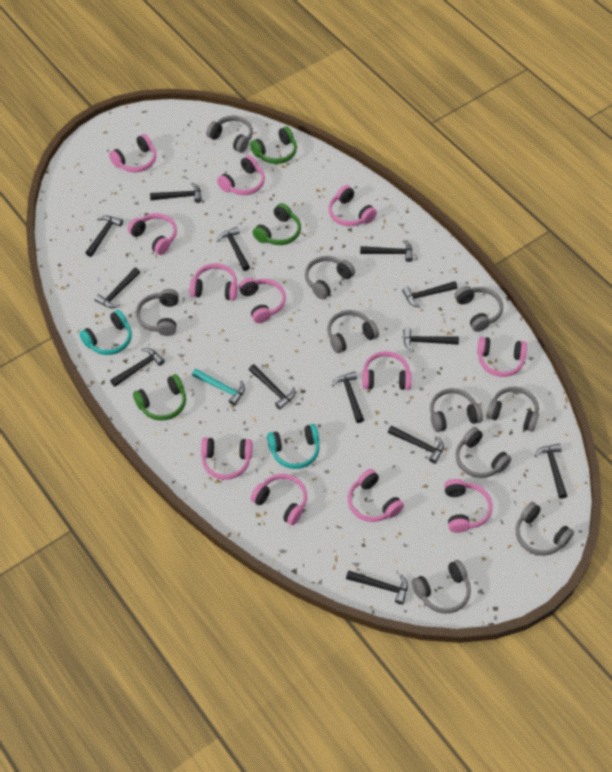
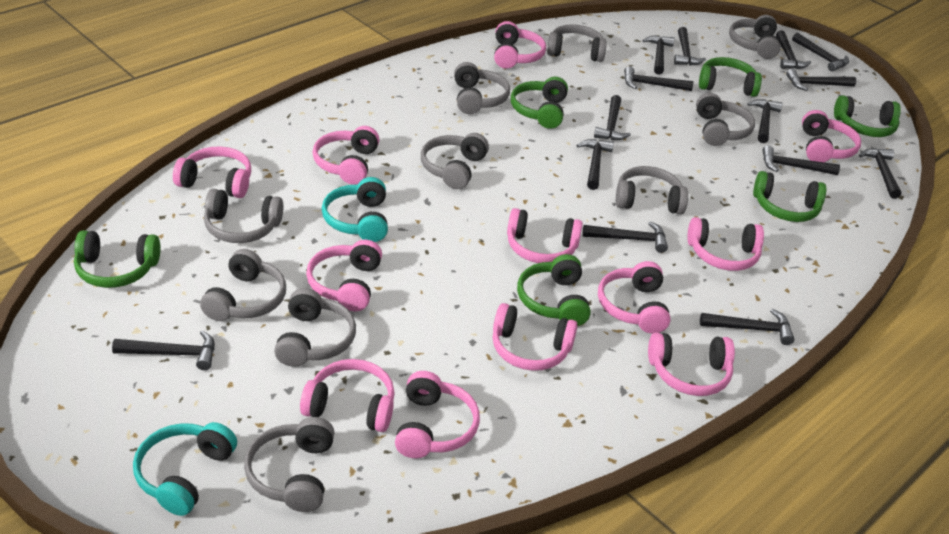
black hammer: [86,216,123,257] [94,268,140,308] [110,348,165,387] [150,182,202,203] [217,227,250,271] [249,364,295,410] [331,371,364,423] [346,570,408,605] [360,240,413,262] [388,425,444,464] [402,281,457,308] [403,328,459,352] [535,443,567,499] = 13 -> [112,330,215,370] [577,139,614,190] [583,221,668,253] [594,95,631,140] [624,66,693,91] [642,35,674,75] [674,27,706,66] [700,309,795,345] [747,99,783,143] [762,145,840,175] [776,30,811,69] [786,69,856,91] [792,33,849,72] [859,148,901,199] = 14
green headphones: [133,374,186,421] [250,126,297,164] [253,203,301,245] = 3 -> [74,230,160,288] [511,77,568,129] [517,254,591,326] [699,57,762,97] [753,171,827,222] [834,95,901,137] = 6
turquoise hammer: [192,369,245,406] = 1 -> none = 0

